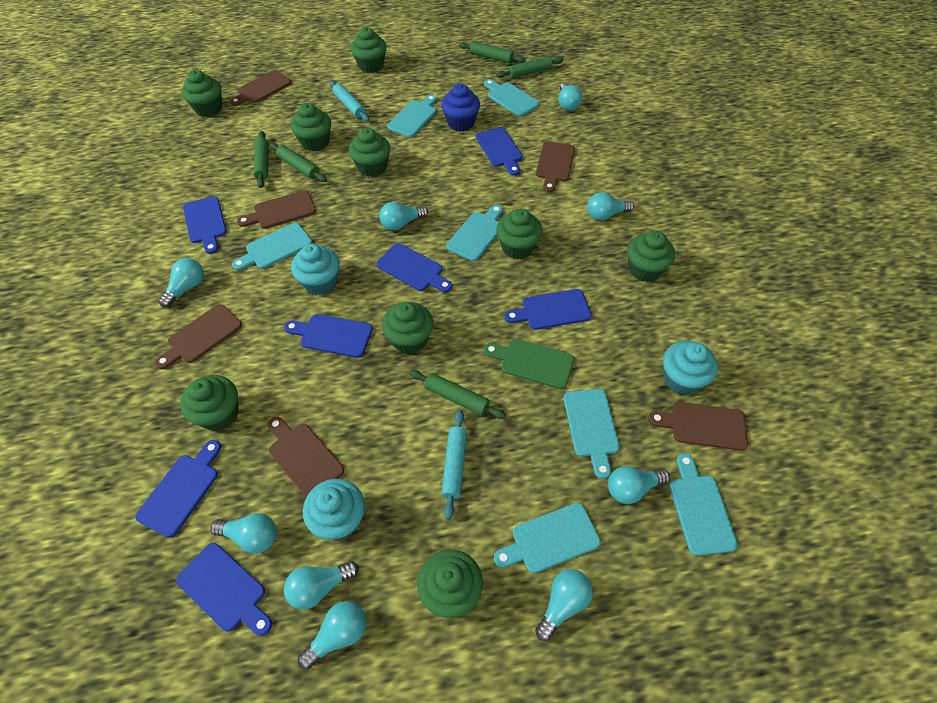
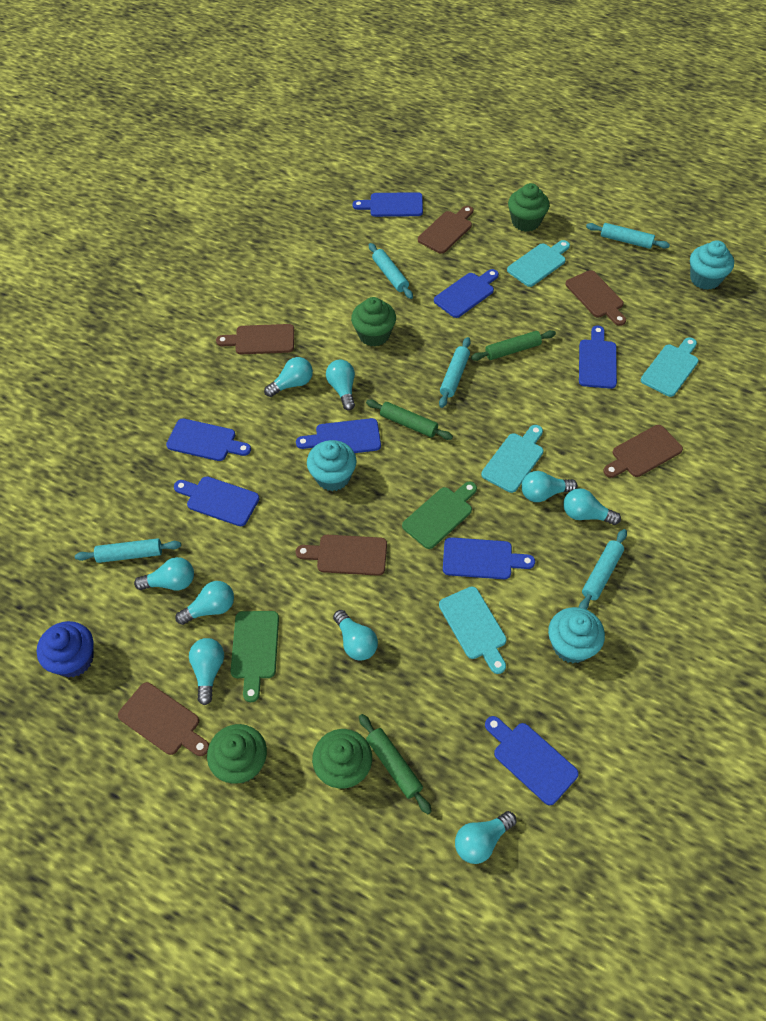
blue cutting board: [135,440,221,537] [176,543,272,636] [183,196,227,254] [284,314,373,358] [376,243,452,292] [476,127,522,175] [505,289,592,330] = 7 -> [166,418,251,461] [174,476,259,526] [296,418,381,453] [352,192,423,217] [434,269,499,318] [443,537,535,579] [485,716,579,805] [579,325,617,389] = 8
green cupcake: [180,375,238,431] [182,70,222,117] [291,103,331,151] [349,128,390,177] [351,27,387,73] [382,302,433,354] [417,549,483,618] [496,208,543,259] [627,231,675,282] = 9 -> [207,724,267,784] [312,729,372,789] [351,297,396,346] [508,183,550,232] = 4
green cutting board: [484,339,574,389] = 1 -> [231,611,279,702] [402,481,477,549] = 2
green rolling pin: [254,131,269,188] [269,143,327,182] [409,370,506,419] [459,42,526,63] [496,56,563,78] = 5 -> [359,714,432,814] [366,399,453,440] [471,330,556,361] = 3
turquoise cutting board: [232,223,312,270] [387,95,437,137] [446,205,503,261] [484,79,540,117] [494,503,601,573] [563,389,620,479] [669,453,738,556] = 7 -> [439,586,507,674] [481,425,543,493] [507,240,570,287] [641,337,699,397] = 4
turquoise rolling pin: [329,81,369,122] [441,410,467,520] = 2 -> [75,538,181,563] [369,243,413,299] [439,337,471,408] [579,529,627,610] [586,223,670,249] = 5

